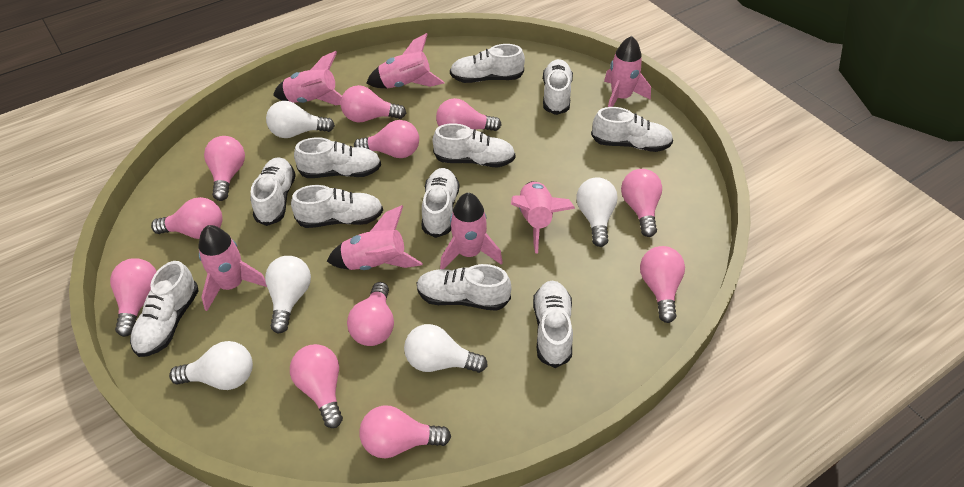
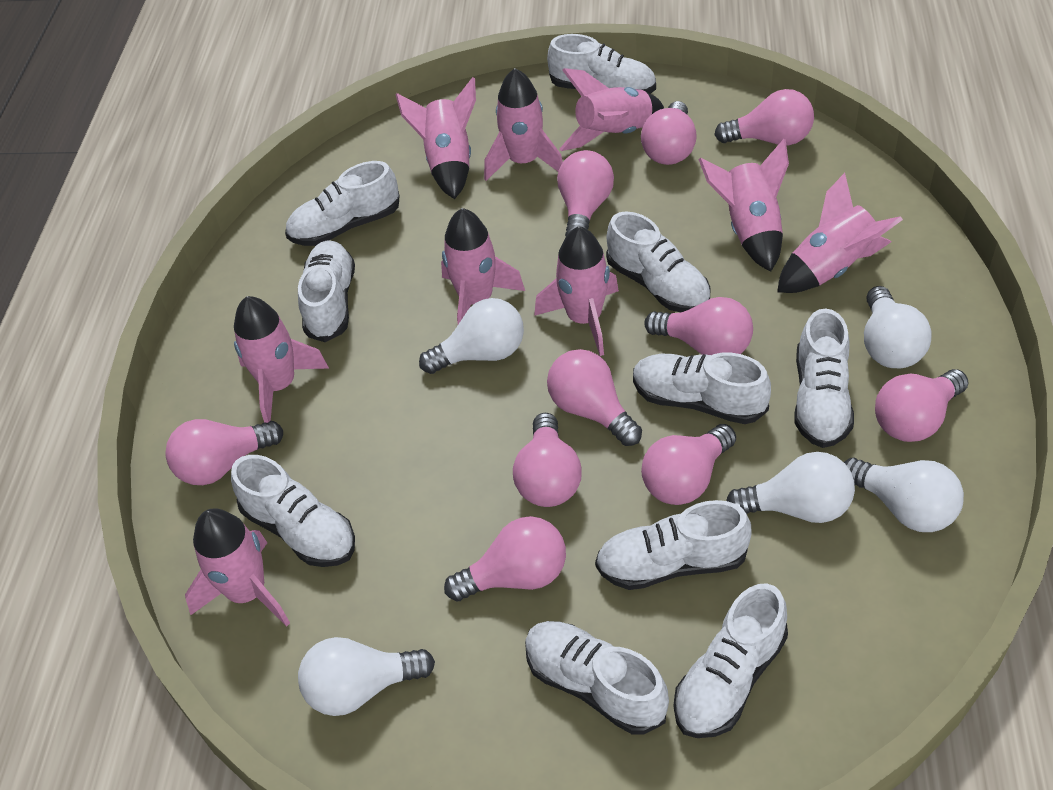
pink light bulb: [110,258,157,337] [151,197,222,239] [204,136,245,201] [290,344,343,428] [341,85,406,122] [347,282,394,346] [354,120,419,158] [359,405,451,458] [436,98,501,131] [621,169,662,237] [640,246,685,323] = 11 -> [165,419,283,485] [444,516,566,601] [513,413,582,507] [547,349,642,446] [557,150,614,236] [641,101,697,165] [641,424,736,505] [644,297,753,355] [714,89,814,146] [875,369,969,442] = 10
pink rocket: [198,225,267,311] [273,51,342,105] [327,205,423,270] [366,33,445,88] [440,193,503,269] [511,181,575,253] [604,36,651,107] = 7 -> [185,508,290,627] [234,296,329,423] [396,77,476,199] [441,208,525,324] [484,68,563,181] [534,226,619,356] [559,68,664,151] [699,139,789,271] [777,173,903,293] = 9
white shoe: [130,261,199,357] [251,157,296,226] [291,185,383,228] [294,137,381,178] [416,264,511,311] [422,168,459,238] [433,123,516,167] [450,44,525,83] [533,281,573,368] [543,59,573,115] [591,107,673,152] = 11 -> [231,455,355,567] [285,161,399,246] [298,240,355,342] [525,621,669,734] [547,34,656,94] [595,500,752,590] [606,211,711,313] [633,353,771,424] [674,583,788,738] [794,309,854,448] = 10

